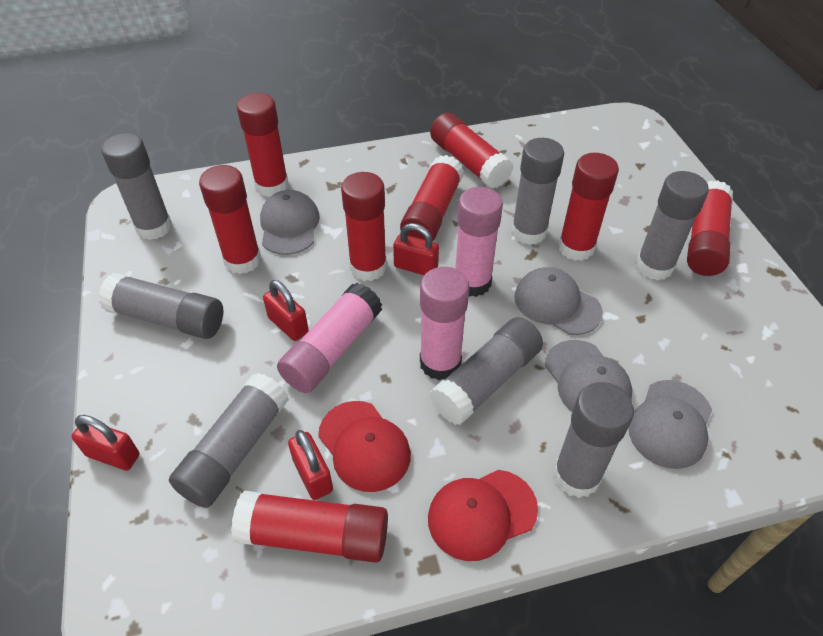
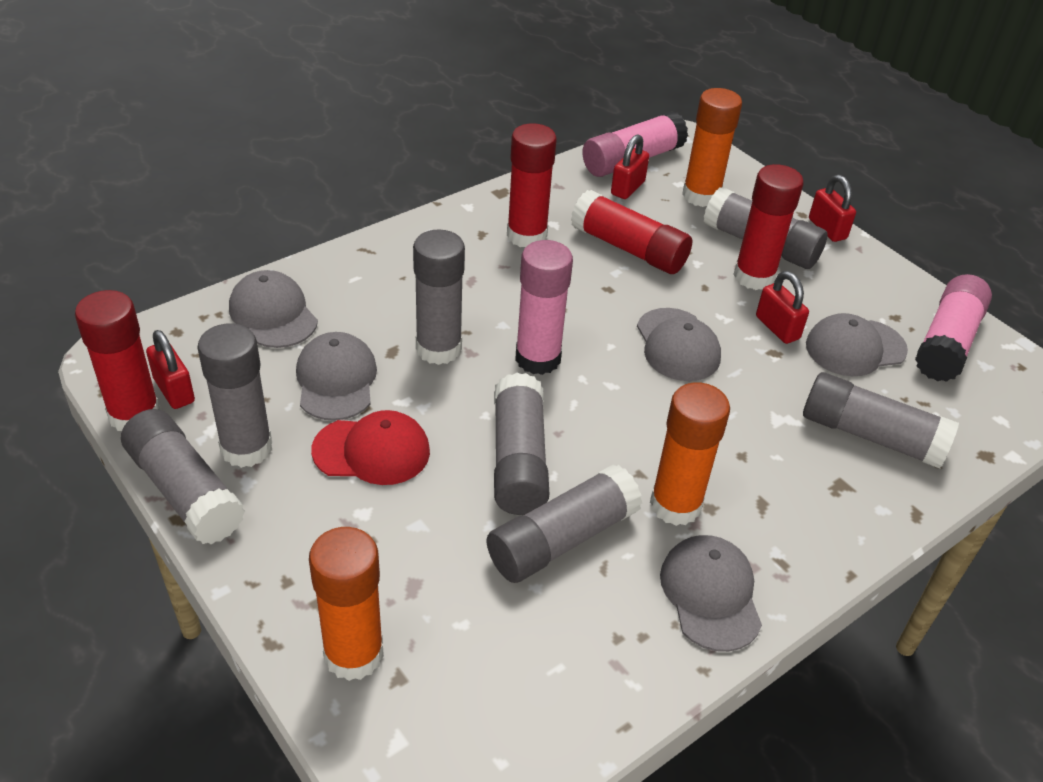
grey cap: [260,190,320,255] [514,267,603,335] [545,340,632,412] [628,380,712,469] = 4 -> [229,270,318,348] [296,332,377,421] [637,308,721,381] [660,535,762,652] [806,313,908,376] = 5
orange glue stick: none = 0 -> [309,527,384,681] [650,382,730,526] [682,88,742,207] = 3
red cap: [318,401,411,492] [428,470,538,561] = 2 -> [311,410,430,485] = 1
red glue stick: [199,165,261,274] [231,491,388,563] [237,93,289,197] [341,172,387,281] [400,155,464,242] [430,113,513,189] [558,153,619,261] [687,180,733,276] = 8 -> [75,290,160,431] [507,123,557,248] [571,190,692,274] [733,164,804,290] = 4

